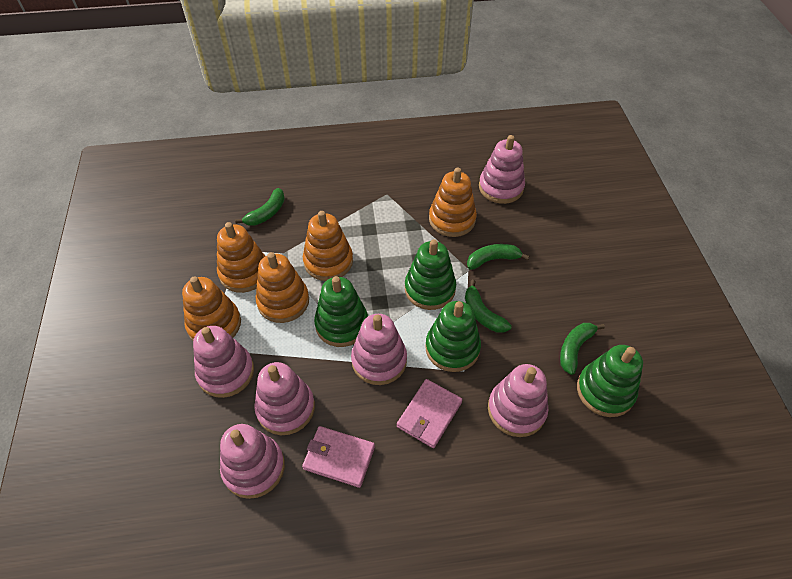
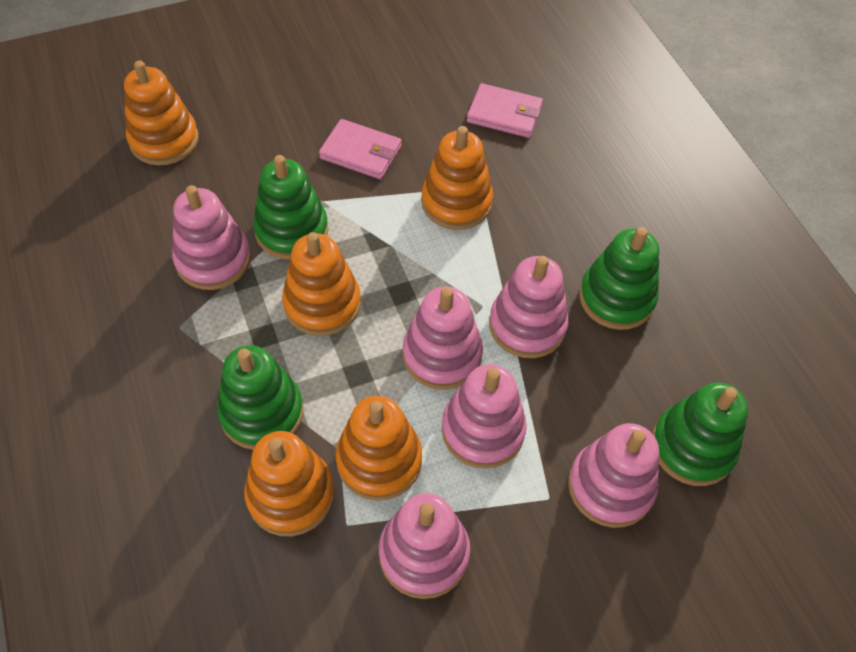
green banana: [235,188,285,226] [465,280,512,333] [467,244,529,270] [560,323,605,375] = 4 -> none = 0

